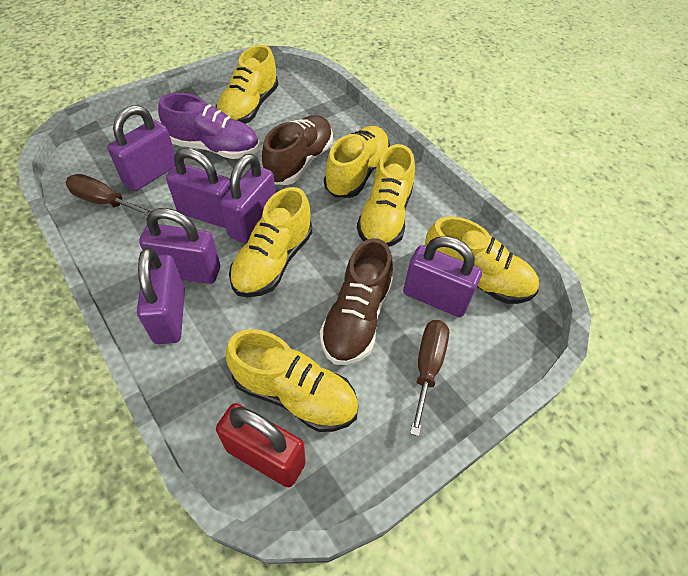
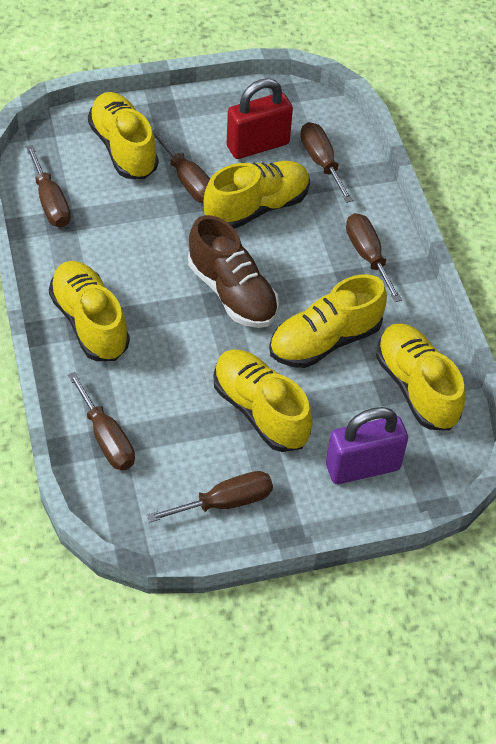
brown screwdriver: [66,174,152,216] [410,320,449,436] = 2 -> [26,145,71,227] [68,372,135,470] [147,471,273,523] [152,129,210,203] [300,122,353,203] [346,213,402,302] = 6
brown shoe: [262,115,333,185] [320,238,393,365] = 2 -> [188,215,279,328] = 1
purple padlock: [107,105,175,191] [137,247,185,344] [139,208,220,284] [166,148,230,228] [220,154,275,243] [403,236,482,317] = 6 -> [326,407,408,484] = 1
purple shoe: [158,93,259,159] = 1 -> none = 0

